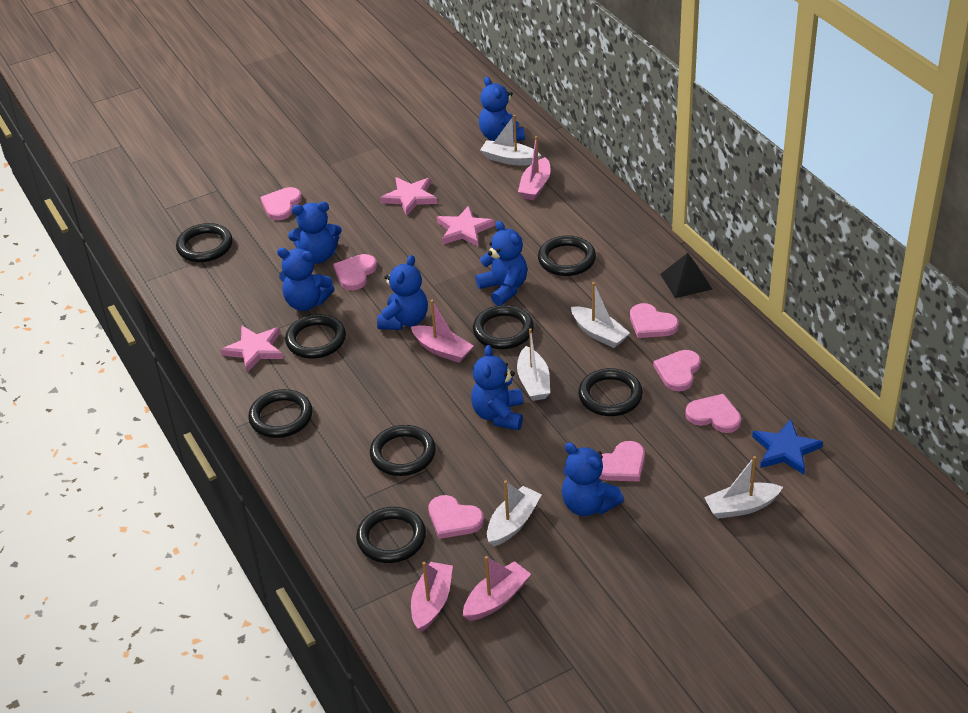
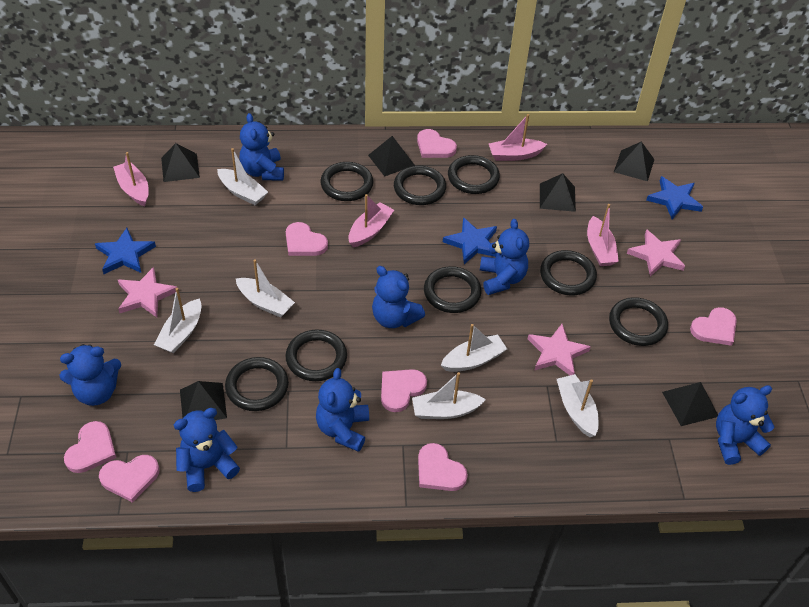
black pyramid: [660,253,712,298] = 1 -> [161,143,200,182] [180,381,227,420] [368,136,415,176] [540,173,576,212] [614,141,655,181] [662,382,718,426] = 6
blue star: [752,419,823,475] = 1 -> [95,228,156,274] [443,217,497,264] [646,176,703,219] = 3
white boat: [480,115,541,165] [487,480,542,547] [517,328,550,401] [571,282,630,348] [704,456,783,519] = 5 -> [154,288,201,353] [217,148,268,205] [236,259,295,317] [412,372,486,419] [441,324,507,372] [557,374,599,437] = 6

